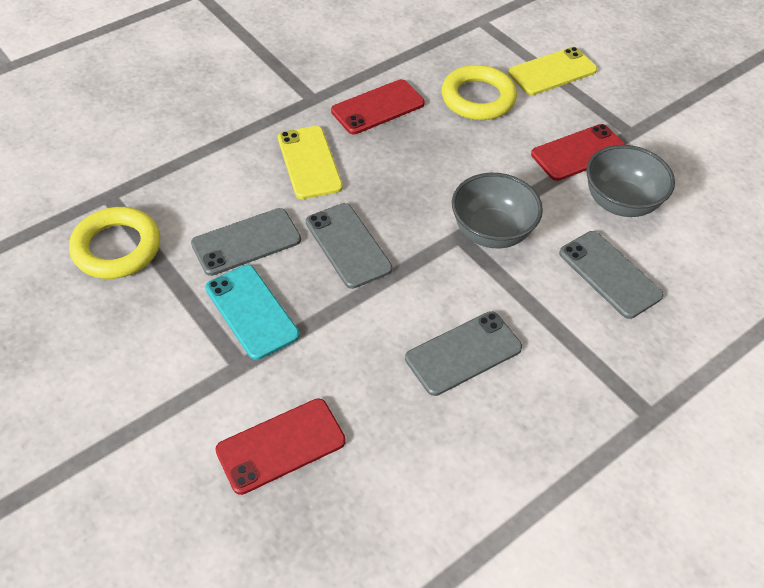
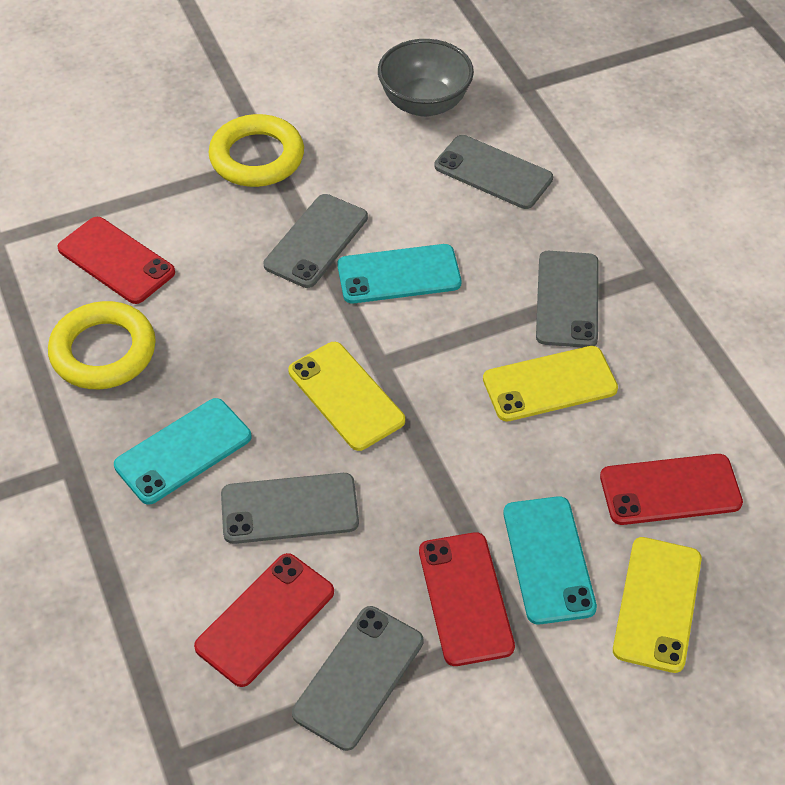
grey bowl: [452,173,543,248] [586,145,675,217] = 2 -> [378,39,474,117] = 1
grey phone: [191,208,301,276] [306,203,392,289] [405,311,522,396] [559,231,664,319] = 4 -> [221,473,359,544] [264,194,368,288] [292,606,423,751] [434,135,553,209] [536,251,599,348] = 5
red phone: [215,398,346,495] [331,79,425,134] [531,124,625,181] = 3 -> [57,217,175,304] [194,553,334,687] [419,532,515,666] [600,454,743,525] = 4
turquoise phone: [205,265,299,360] = 1 -> [114,398,252,505] [337,244,461,303] [504,496,597,625] = 3
yellow phone: [278,126,343,199] [508,47,597,95] = 2 -> [289,342,405,451] [483,346,618,421] [613,537,702,673] = 3

